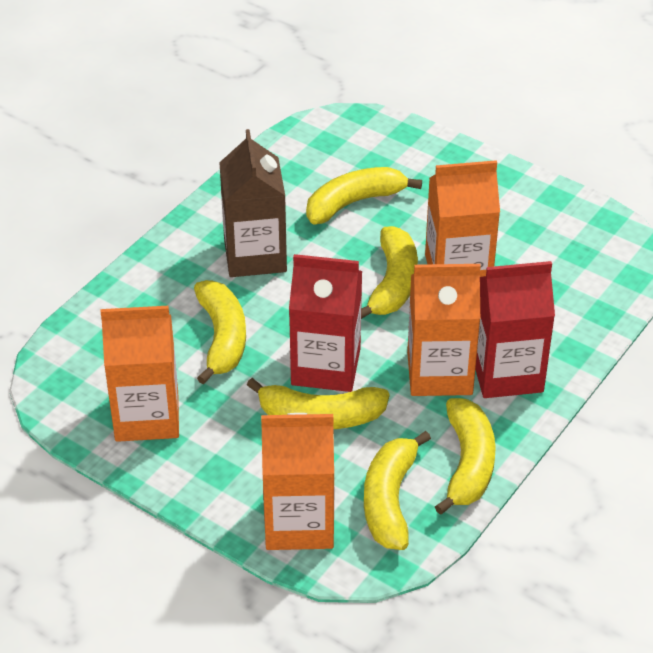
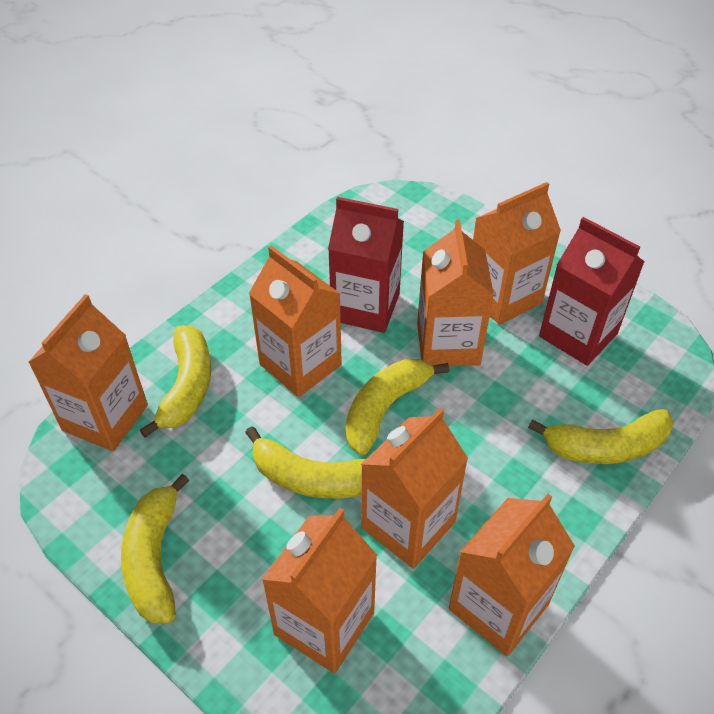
brown carton: [219,129,287,277] = 1 -> none = 0
orange carton: [101,306,179,442] [261,413,334,550] [407,264,481,396] [425,160,500,277] = 4 -> [28,294,148,451] [249,245,342,397] [262,508,377,673] [361,408,468,569] [417,220,494,366] [449,494,575,657] [473,182,561,325] = 7
yellow banana: [194,280,246,385] [247,378,390,429] [306,167,422,224] [361,226,418,319] [364,431,431,550] [435,398,496,515] = 6 -> [121,474,189,624] [140,326,211,438] [245,426,366,499] [345,359,449,455] [528,409,674,464] = 5

